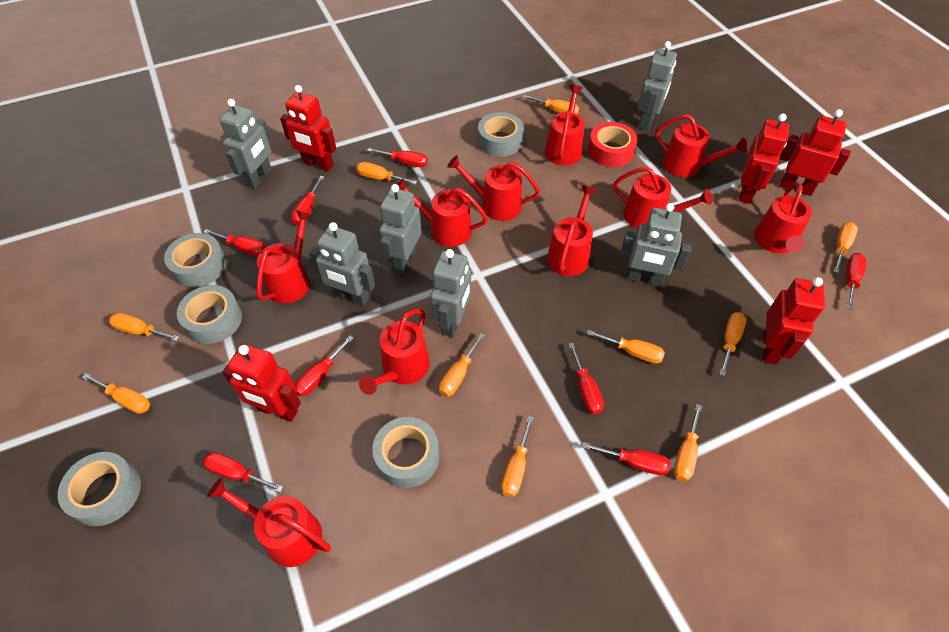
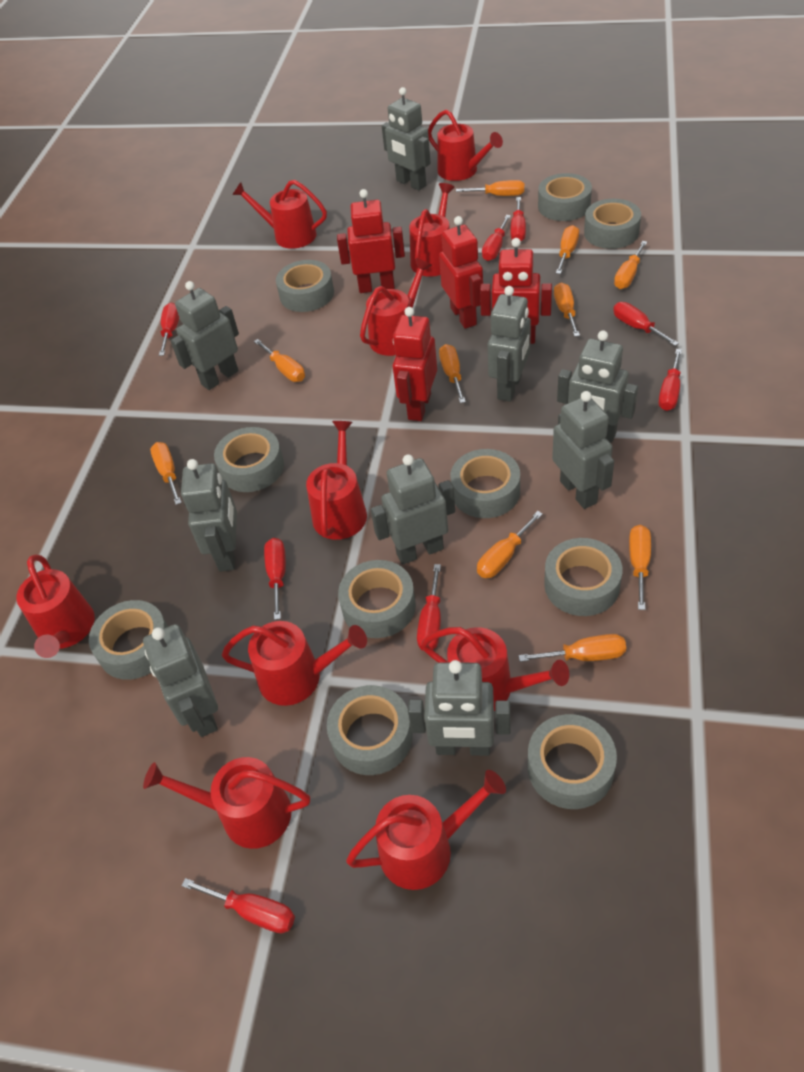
grey robot: [220,99,272,189] [309,222,375,306] [379,184,422,274] [430,249,471,337] [620,203,692,287] [638,41,677,130] = 6 -> [143,624,218,737] [170,281,239,390] [181,459,237,572] [371,454,455,565] [382,87,431,190] [408,660,510,756] [488,286,531,402] [552,391,614,509] [557,331,638,443] = 9
grey tape: [58,452,141,526] [164,233,226,287] [177,285,242,344] [372,417,440,488] [478,112,524,157] = 5 -> [89,600,168,680] [214,427,284,492] [276,260,334,312] [327,685,413,775] [338,560,416,638] [451,449,520,518] [528,714,617,809] [538,173,592,221] [544,538,623,616] [584,199,641,249] = 10
red robot: [222,344,301,422] [280,85,336,171] [739,114,789,204] [763,277,825,365] [780,109,851,196] = 5 -> [337,189,405,293] [393,307,437,421] [439,216,483,329] [480,238,552,344] = 4
red tape: [588,122,638,167] = 1 -> none = 0

